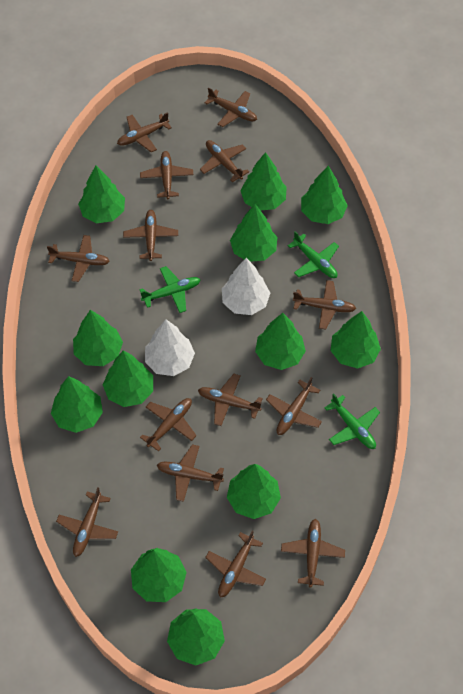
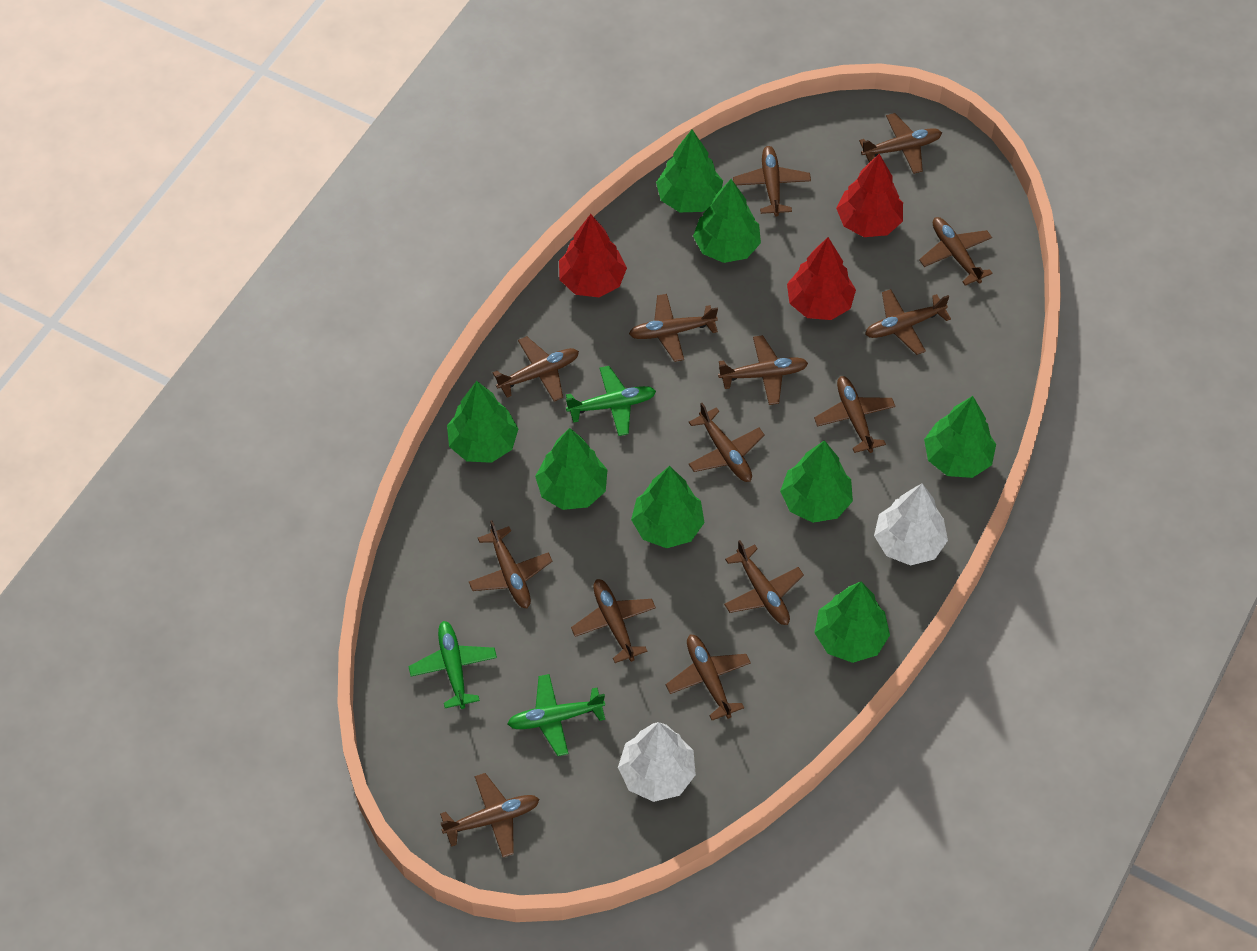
green tree: [51,376,103,433] [73,310,123,366] [78,165,125,223] [103,350,153,407] [131,548,187,602] [167,608,225,666] [227,464,281,519] [230,204,277,262] [240,152,287,211] [255,313,306,370] [301,166,348,224] [331,311,381,369] = 12 -> [447,381,518,463] [535,428,607,510] [631,466,705,548] [656,130,723,212] [693,179,761,263] [780,440,853,523] [814,582,890,663] [924,396,996,478] = 8
red tree: none = 0 -> [559,214,627,297] [787,237,856,320] [836,154,903,237] = 3

